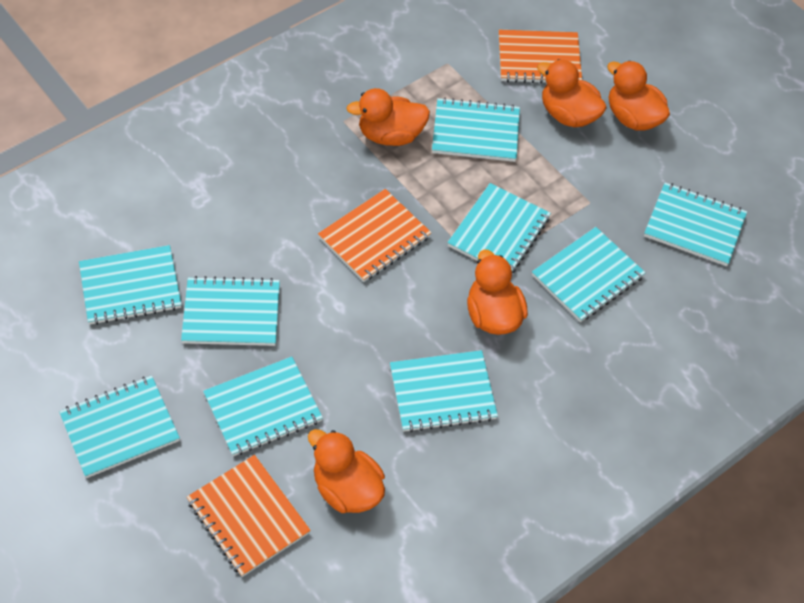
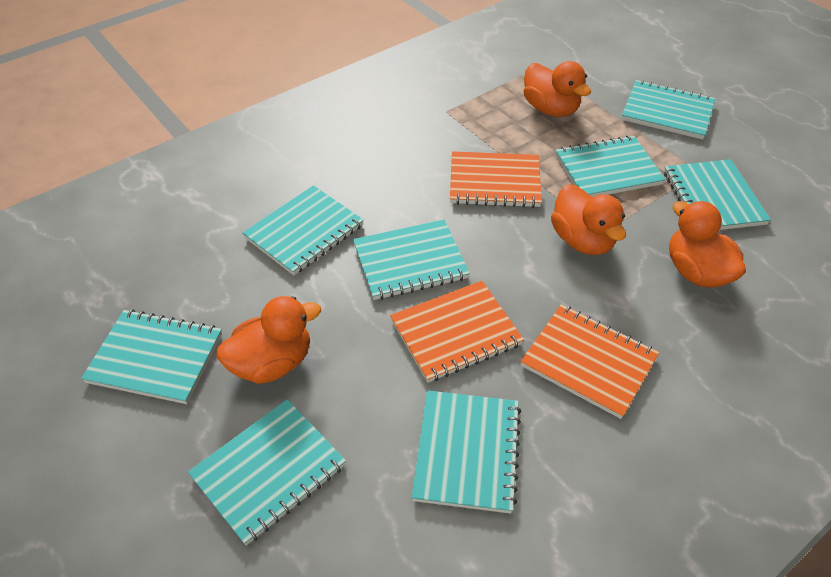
orange duck: [308,429,385,513] [346,88,430,146] [467,249,528,335] [537,59,607,127] [607,61,670,131] = 5 -> [217,296,321,384] [523,61,591,117] [551,184,626,255] [669,201,746,288] = 4
turquoise notebook: [59,376,180,478] [79,245,182,325] [181,276,280,346] [203,357,323,456] [390,350,498,432] [432,97,520,162] [447,183,551,273] [532,227,646,322] [644,183,747,266] = 9 -> [81,309,222,404] [188,399,346,545] [242,185,364,275] [353,219,470,300] [411,390,521,513] [556,135,666,197] [621,80,715,140] [664,159,771,230] = 8

